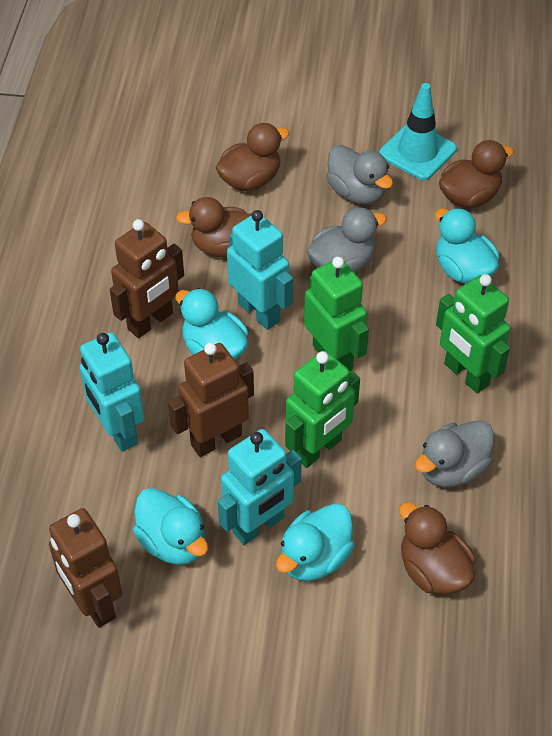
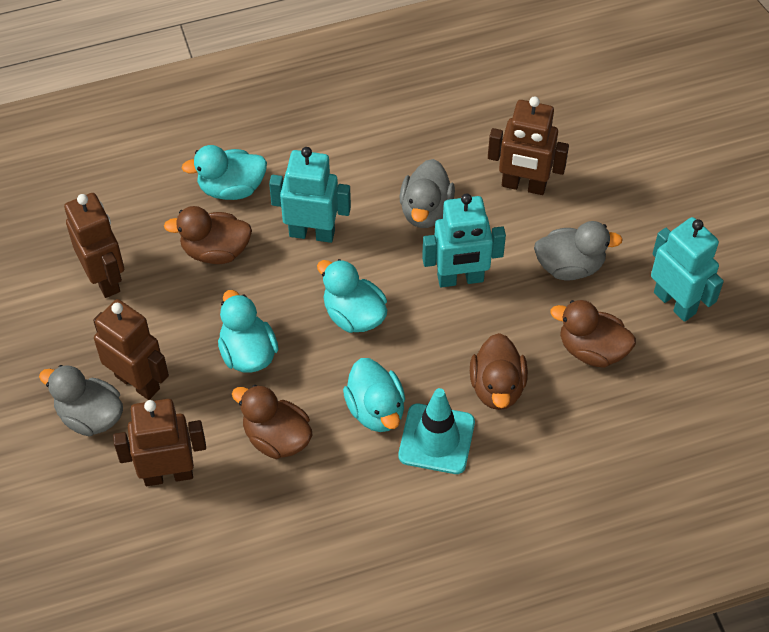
brown robot: [49,508,122,628] [110,219,184,338] [168,343,254,457] = 3 -> [64,193,124,298] [93,299,169,400] [113,399,206,486] [488,96,569,195] = 4
green robot: [285,351,360,468] [304,257,369,372] [436,274,511,393] = 3 -> none = 0

